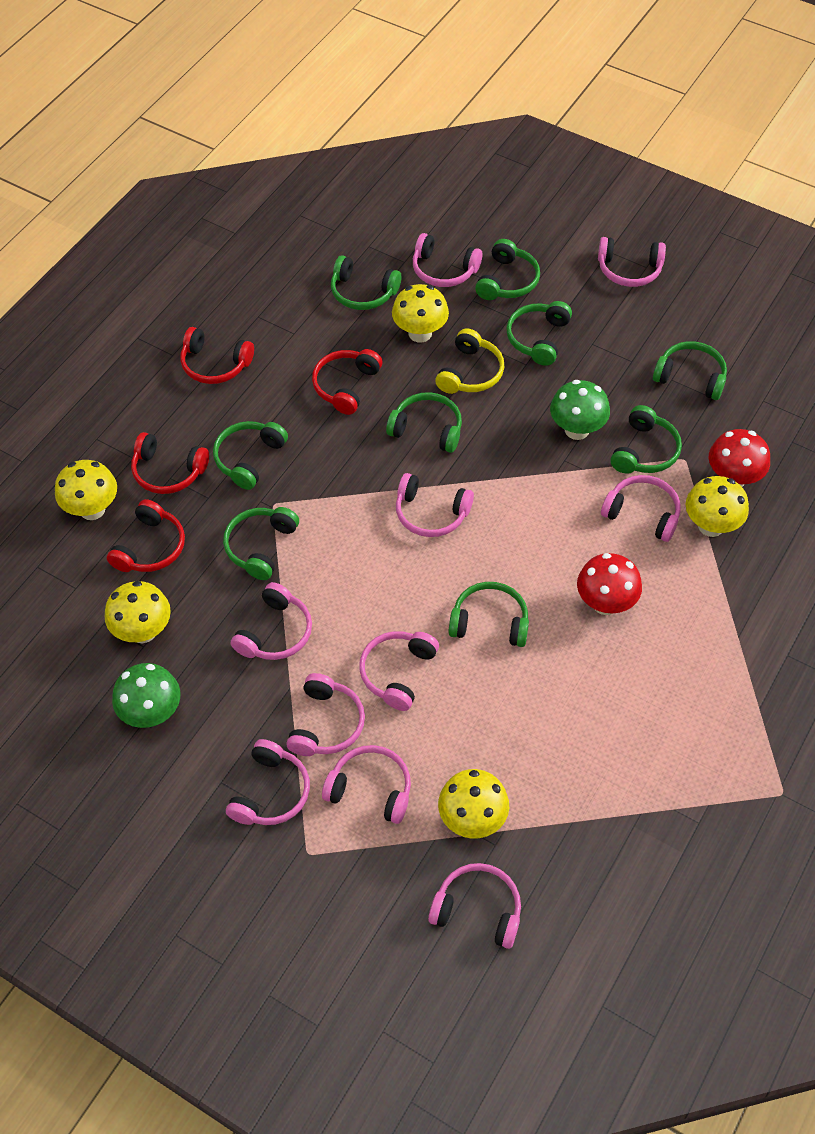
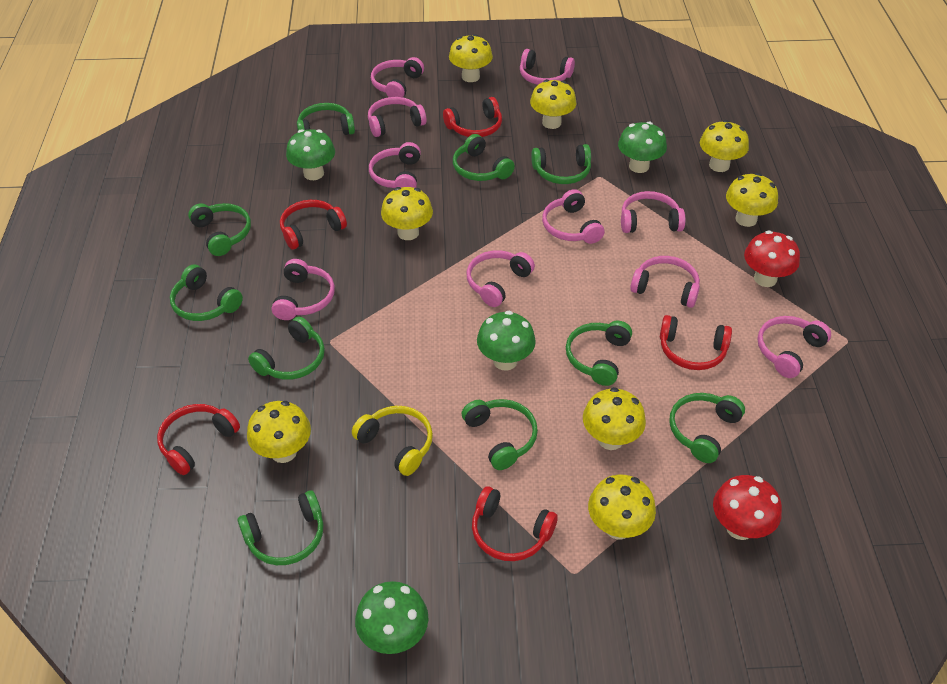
green headphones: [213,421,288,490] [223,507,299,580] [331,255,401,310] [386,392,462,453] [448,582,529,647] [475,239,540,300] [506,301,572,366] [610,405,682,474] [653,341,727,400] = 9 -> [170,265,243,321] [188,203,251,256] [238,490,323,565] [248,316,325,380] [297,103,355,135] [453,134,515,181] [462,399,538,470] [531,144,591,184] [566,321,632,386] [669,393,745,463] = 10
green mushroom: [112,663,180,728] [550,380,610,440] = 2 -> [286,129,335,180] [355,581,429,654] [477,311,536,370] [618,122,667,173] = 4
red headphones: [107,499,185,572] [131,432,209,494] [180,327,254,384] [312,349,382,415] = 4 -> [157,404,240,475] [280,200,347,249] [443,97,502,137] [472,486,558,561] [660,315,732,370] = 5
yellow mushroom: [55,460,117,520] [105,581,171,643] [392,284,449,343] [438,769,509,838] [686,476,749,537] = 5 -> [247,401,311,463] [381,187,433,240] [449,34,493,82] [530,79,576,129] [583,387,646,450] [588,474,656,540] [700,120,749,172] [726,173,778,227] = 8

